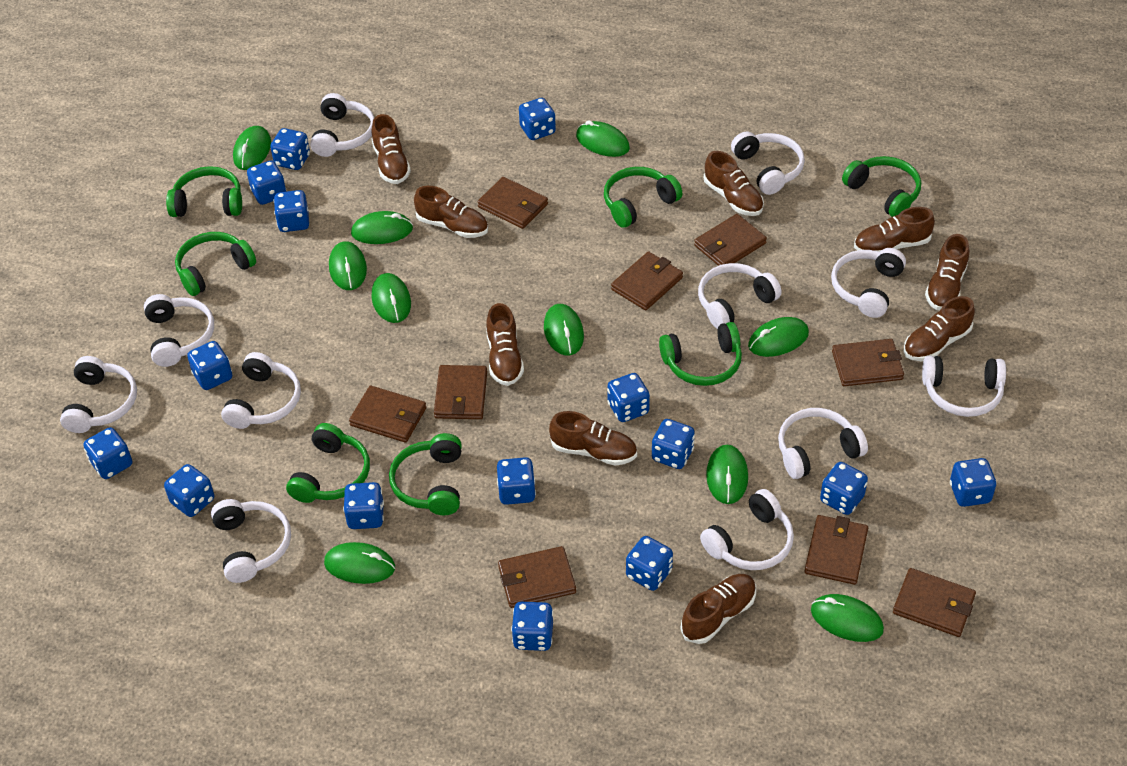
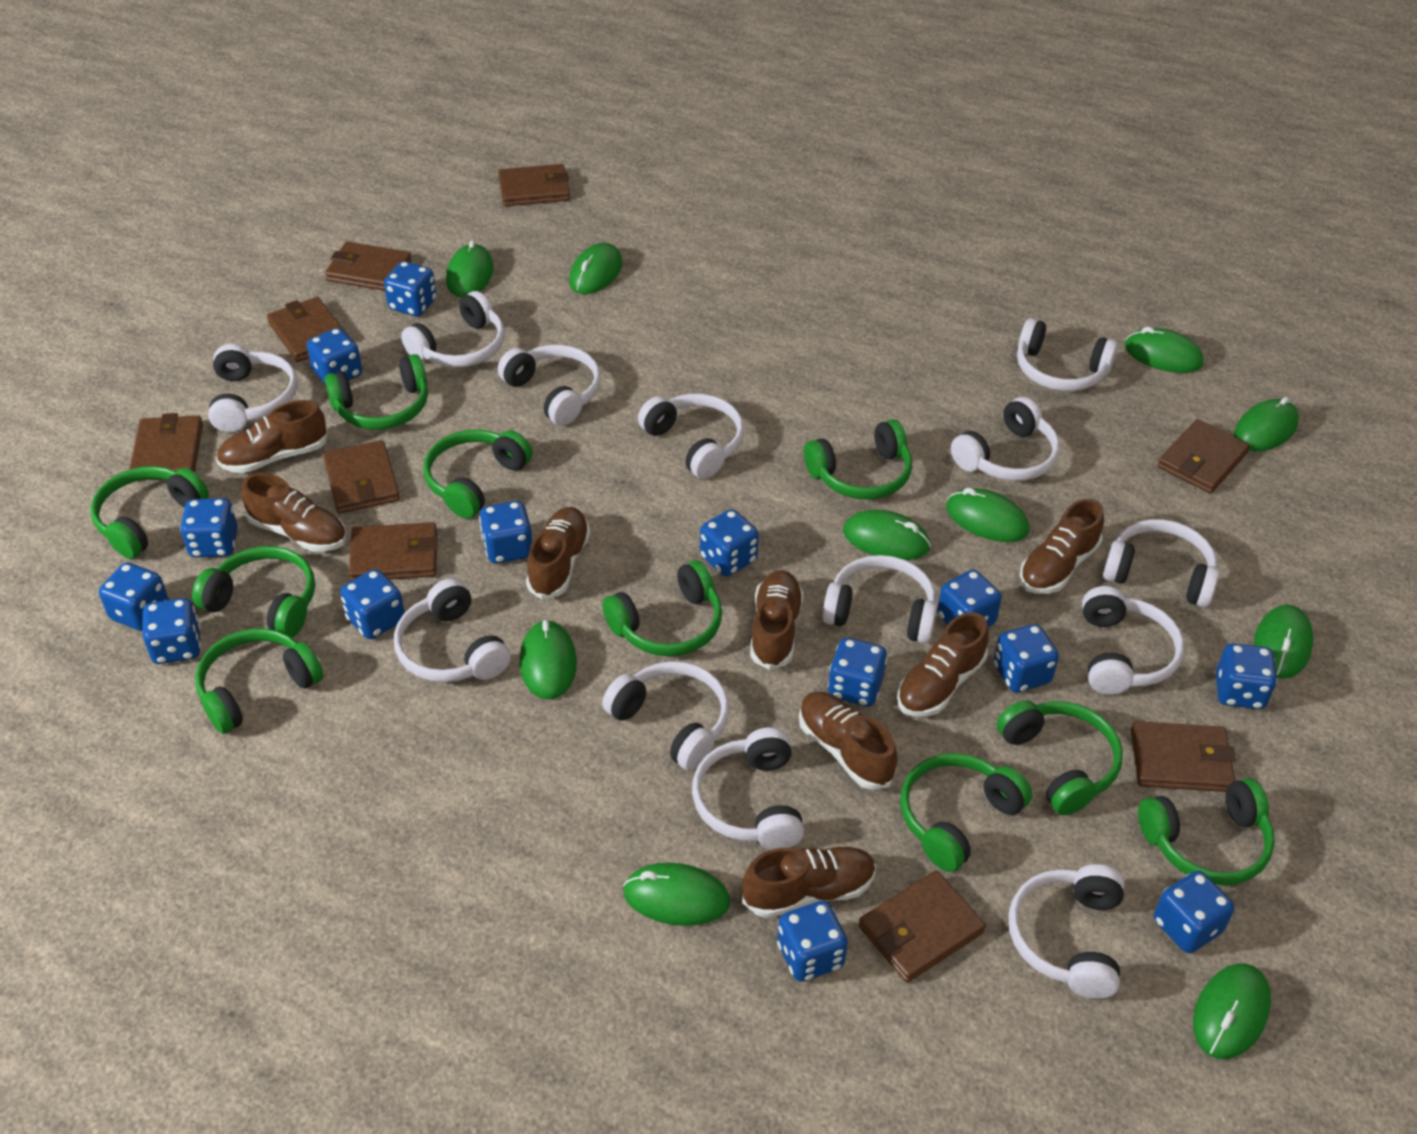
blue dice: [83,427,132,479] [164,464,214,517] [187,341,232,390] [247,161,286,205] [270,128,310,170] [274,190,309,232] [343,482,384,529] [497,457,536,505] [511,602,553,651] [519,98,556,140] [607,373,650,422] [626,536,673,591] [652,419,695,469] [820,462,868,515] [950,458,997,507] = 15 -> [99,563,169,631] [142,598,201,664] [180,498,238,557] [306,328,362,384] [340,569,405,639] [384,261,436,316] [479,501,532,564] [700,509,759,576] [777,901,848,982] [828,638,887,707] [937,570,1002,627] [993,624,1059,693] [1154,871,1234,953] [1216,643,1278,709] = 14
brown shoe: [372,114,411,184] [414,186,488,238] [486,303,524,386] [549,411,637,466] [680,574,756,644] [704,151,764,216] [854,207,935,252] [904,296,975,361] [925,234,969,310] = 9 -> [216,400,328,473] [241,473,347,552] [526,507,591,600] [742,847,876,918] [750,570,804,670] [799,692,898,790] [897,612,989,717] [1020,499,1104,594] = 8
green headphones: [166,166,242,217] [175,232,256,296] [286,423,370,503] [389,433,462,515] [604,167,682,228] [659,322,742,386] [842,156,921,217] = 7 -> [90,466,209,559] [192,546,315,637] [195,628,323,734] [325,354,428,430] [423,429,533,519] [602,560,722,656] [804,419,912,500] [900,753,1032,872] [997,700,1123,816] [1138,778,1275,885] = 10
white headphones: [60,356,137,433] [144,294,214,367] [211,499,291,583] [221,352,301,429] [310,93,374,157] [698,263,782,329] [700,489,794,570] [731,131,805,195] [778,408,868,479] [831,248,906,318] [922,356,1006,417] = 11 -> [208,344,298,432] [394,578,511,682] [401,291,505,368] [498,345,601,426] [602,661,729,771] [638,394,744,479] [692,727,804,849] [822,555,937,643] [951,397,1060,481] [1008,864,1125,999] [1017,318,1118,391] [1082,586,1184,695] [1103,519,1219,607] = 13

